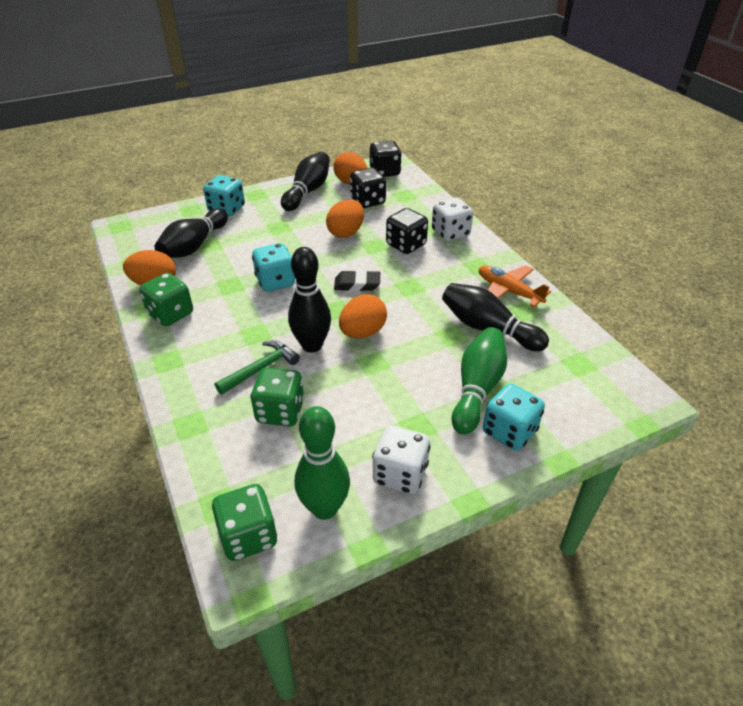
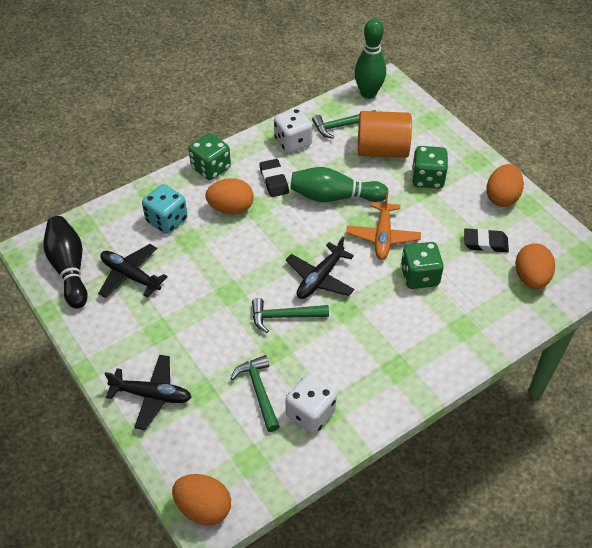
black bowling pin: [154,208,228,258] [281,152,330,211] [288,247,331,353] [442,283,549,351] = 4 -> [43,216,88,309] = 1
black dice: [350,168,386,208] [370,141,402,177] [386,208,428,254] = 3 -> none = 0
black eraser: [334,270,380,291] = 1 -> [259,159,289,197] [464,228,509,252] = 2
black plane: none = 0 -> [98,244,168,298] [105,355,192,430] [286,236,354,299] = 3
green hammer: [215,340,300,395] = 1 -> [231,355,280,432] [252,298,329,333] [312,110,376,139] = 3
orange cylinder: none = 0 -> [358,111,412,158] = 1
turquoise dice: [203,175,245,216] [252,243,295,292] [483,383,545,451] = 3 -> [142,184,188,234] = 1

